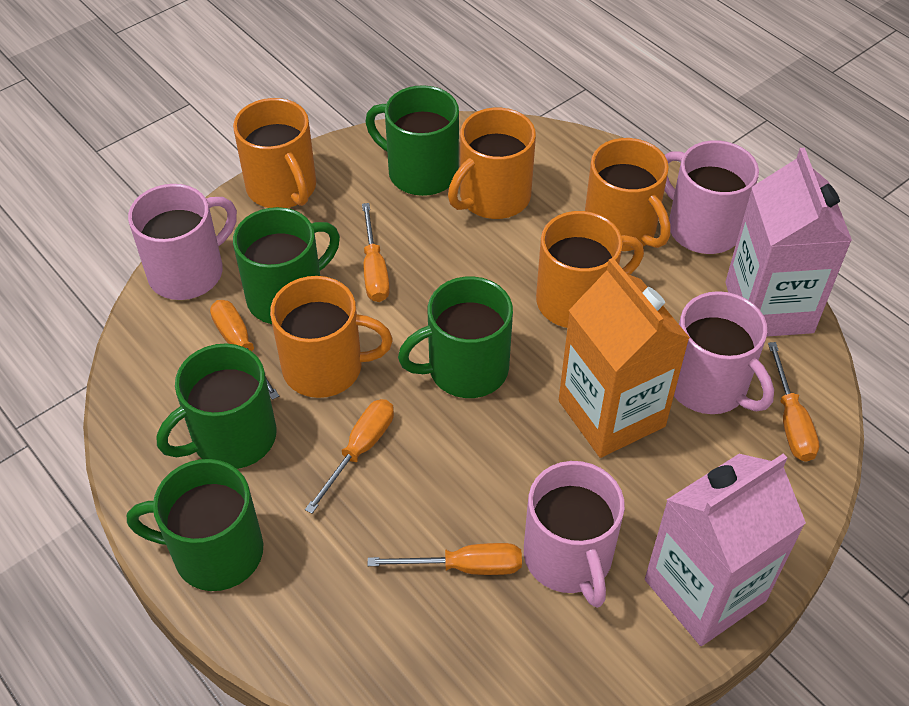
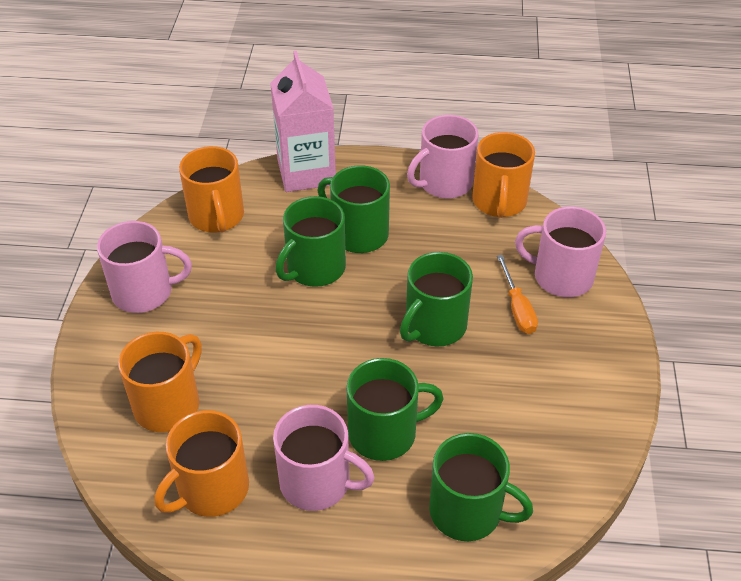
orange carton: [559,258,690,458] = 1 -> none = 0
orange mug: [233,98,316,208] [270,276,393,398] [448,108,536,219] [536,211,644,328] [585,138,671,251] = 5 -> [118,332,202,432] [155,410,249,517] [179,146,244,233] [472,132,535,218] = 4
orange screwdriver: [210,300,279,400] [305,399,394,514] [362,203,390,302] [368,543,522,575] [768,342,819,462] = 5 -> [497,255,538,334] = 1
pink carton: [645,453,806,646] [725,148,852,337] = 2 -> [270,51,336,192] = 1

